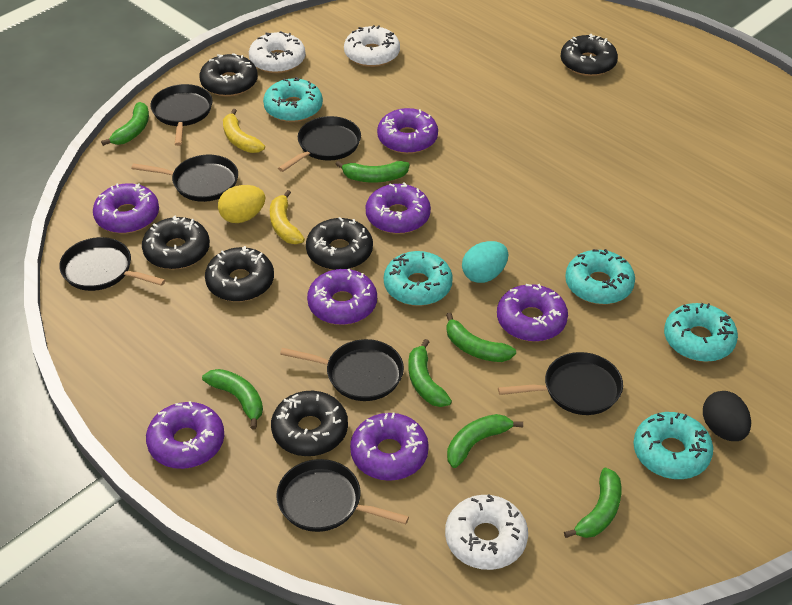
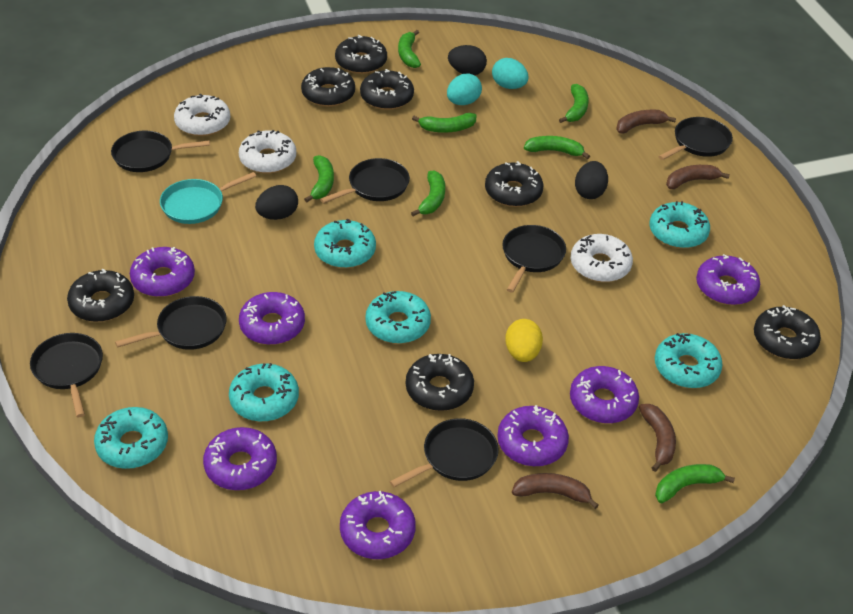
black donut: [142,216,210,269] [199,53,258,97] [205,246,274,302] [271,391,348,456] [306,217,373,270] [561,34,618,76] = 6 -> [67,269,134,322] [301,67,355,107] [335,35,387,74] [360,69,414,110] [406,354,474,411] [485,161,543,207] [754,305,821,359] = 7
black egg: [703,391,751,441] = 1 -> [255,185,298,220] [448,45,487,75] [575,161,608,199] = 3
brown banana: none = 0 -> [512,473,599,509] [616,110,676,133] [639,404,676,472] [666,165,730,189] = 4
turquoise donut: [263,77,323,122] [384,251,453,306] [565,249,635,304] [633,412,713,479] [664,303,738,362] = 5 -> [94,407,168,469] [229,363,299,422] [314,218,376,268] [365,291,431,344] [650,201,710,248] [655,333,723,388] = 6
turquoise egg: [462,241,508,283] = 1 -> [447,73,482,105] [492,58,529,89] = 2
turquoise pan: none = 0 -> [160,172,256,224] = 1
yellow banana: [223,109,265,153] [270,190,305,244] = 2 -> none = 0

